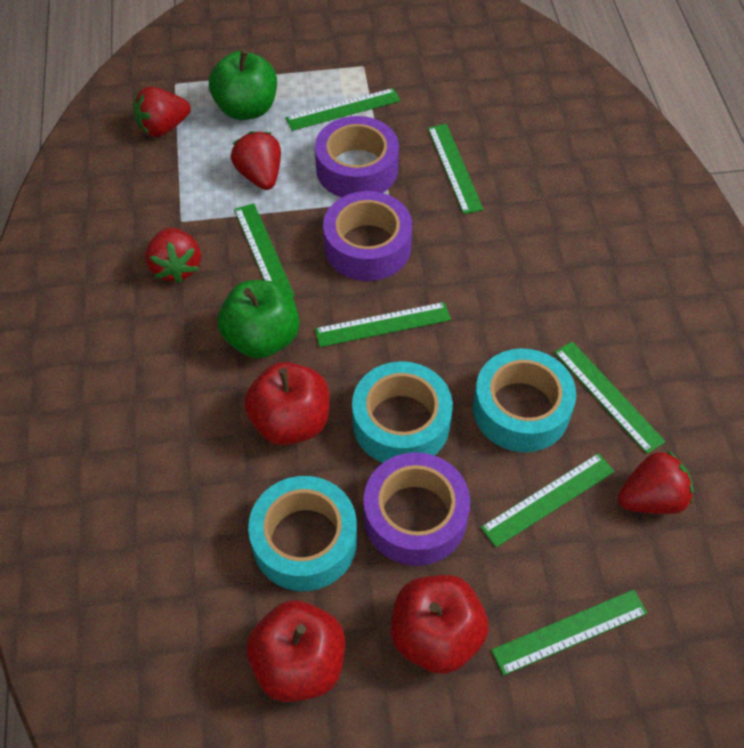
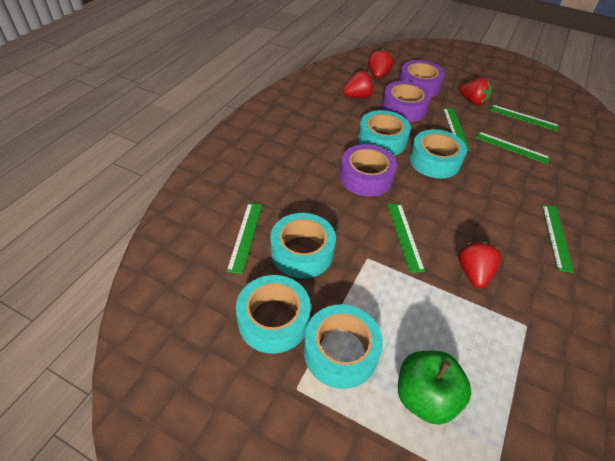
green apple: [209,50,277,120] [218,280,299,359] = 2 -> [398,351,471,425] = 1
green ruler: [234,203,295,297] [286,88,401,131] [315,302,451,347] [428,124,483,214] [481,453,615,547] [491,589,648,676] [554,341,666,454] = 7 -> [227,203,262,274] [387,204,425,273] [443,108,470,151] [476,132,550,164] [490,105,559,131] [542,205,574,273] = 6
red apple: [244,362,330,446] [246,600,345,702] [391,575,489,674] = 3 -> none = 0
turquoise tape: [248,476,357,591] [352,361,453,463] [473,348,576,452] = 3 -> [236,275,311,354] [271,213,336,278] [304,304,383,389] [358,110,411,156] [409,129,467,179] = 5

